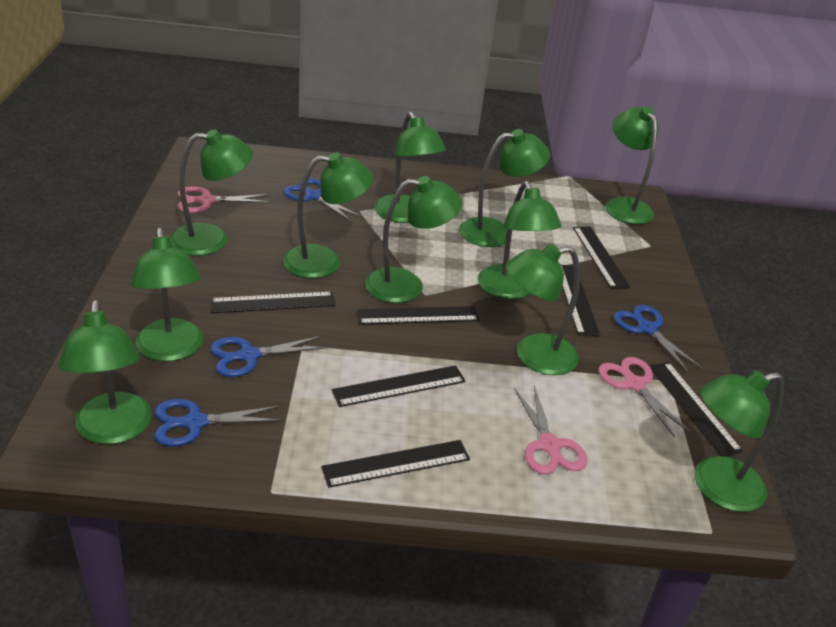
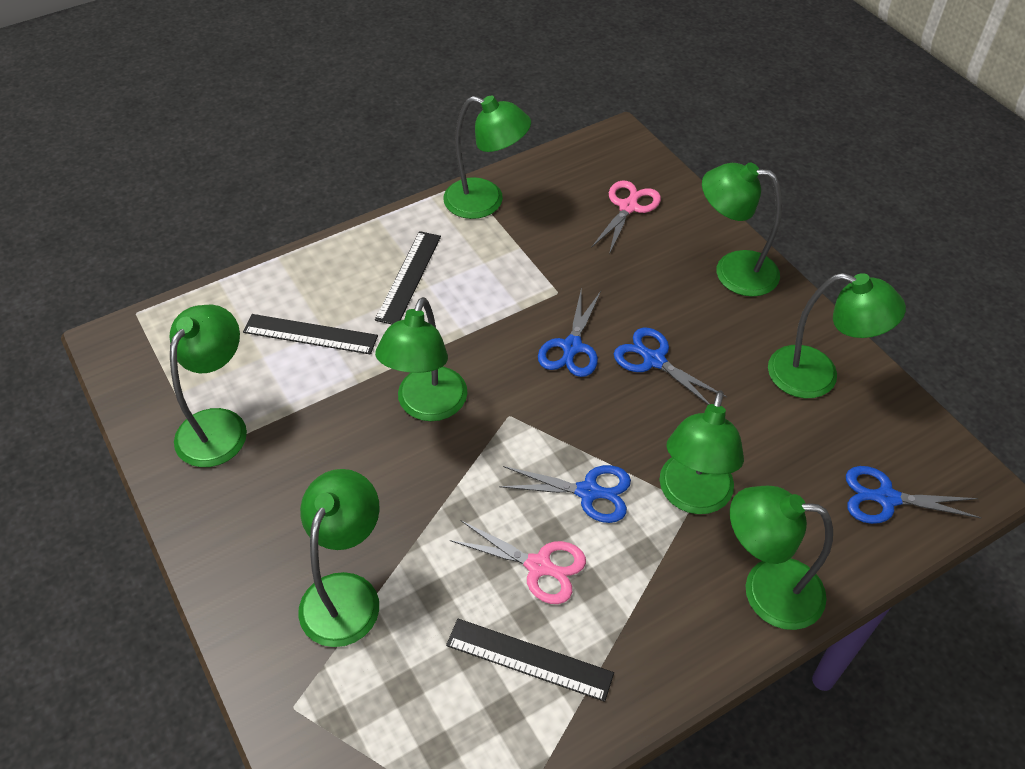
black ruler: [210,292,336,313] [321,440,470,488] [332,365,466,407] [356,306,479,325] [561,265,600,336] [573,226,630,289] [649,362,743,456] = 7 -> [243,314,378,354] [375,231,441,324] [446,619,614,702] = 3
green lamp: [59,300,152,444] [131,228,203,362] [170,129,253,256] [283,152,374,278] [365,176,463,303] [374,112,446,223] [459,129,550,247] [478,181,561,299] [505,244,580,375] [605,106,658,224] [694,370,784,512] = 11 -> [169,304,247,467] [298,469,380,647] [375,297,467,421] [443,96,531,219] [660,390,744,514] [702,163,782,297] [730,486,833,630] [768,273,906,398] = 8
pink scissors: [177,186,271,213] [514,386,588,475] [598,357,691,438] = 3 -> [450,520,586,604] [591,181,661,254] = 2

